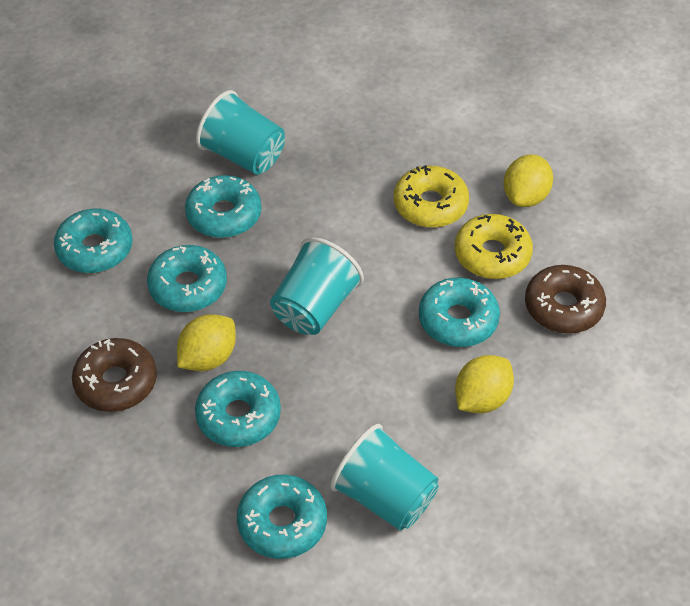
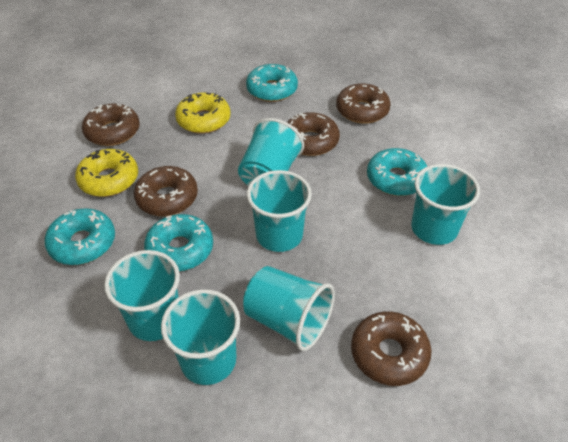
brown donut: [72,338,157,412] [525,265,606,334] = 2 -> [82,104,140,146] [134,166,198,216] [287,112,340,156] [336,83,391,124] [351,312,432,386] = 5
turquoise cup: [196,90,285,175] [270,237,364,335] [330,424,439,531] = 3 -> [104,250,180,341] [161,289,240,385] [238,118,304,186] [243,266,335,351] [247,170,312,252] [411,164,480,245] = 6
turquoise donut: [54,208,133,273] [147,245,227,312] [185,175,261,238] [195,371,281,447] [237,475,327,559] [419,278,500,347] = 6 -> [45,208,115,265] [144,214,213,271] [246,64,298,102] [367,148,427,196] = 4
yellow lemon: [177,314,236,371] [455,355,514,413] [504,155,553,207] = 3 -> none = 0

